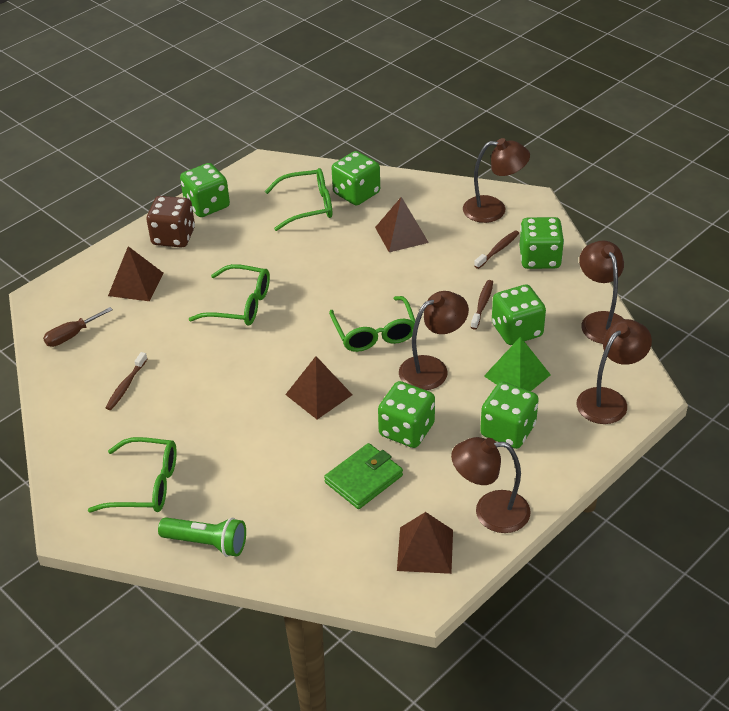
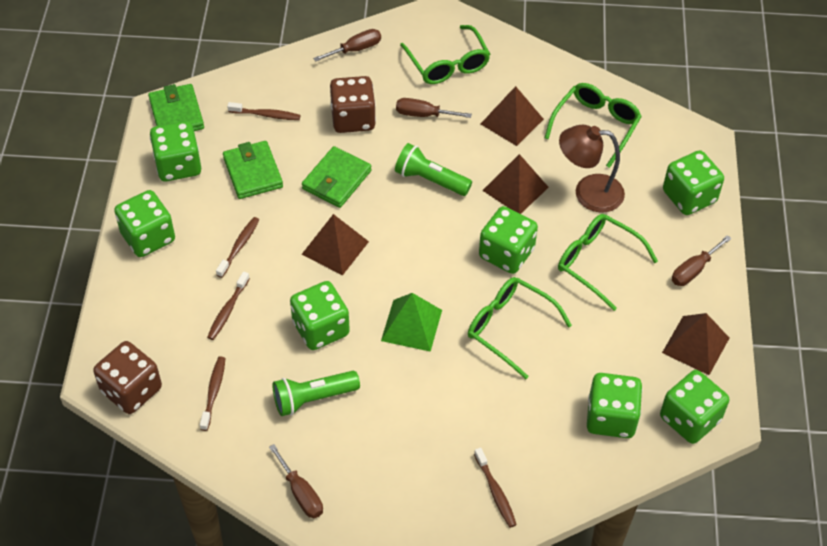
brown dice: [147,196,195,248] = 1 -> [93,341,162,414] [330,76,376,133] = 2
brown lamp: [399,291,469,390] [451,437,531,533] [463,138,530,223] [577,319,652,424] [579,240,624,344] = 5 -> [559,124,625,212] = 1
brown screwdriver: [43,307,113,347] = 1 -> [269,444,323,518] [313,29,381,62] [396,98,472,118] [672,235,731,286] = 4
brown toothbrush: [106,352,147,410] [471,280,493,330] [474,231,520,269] = 3 -> [200,356,226,431] [207,272,250,340] [216,217,259,278] [227,102,301,120] [474,448,517,528] = 5
green dice: [180,163,230,217] [332,151,380,206] [378,381,435,448] [480,381,539,449] [492,285,546,345] [520,217,564,269] = 6 -> [114,190,175,257] [150,121,201,181] [290,281,350,350] [479,206,538,274] [587,373,642,438] [660,370,729,444] [663,150,724,215] = 7
green flashlight: [158,517,246,557] = 1 -> [273,371,360,416] [395,143,472,196] = 2
green wallet: [324,443,403,509] = 1 -> [148,84,204,131] [223,141,283,199] [302,146,371,208] = 3

